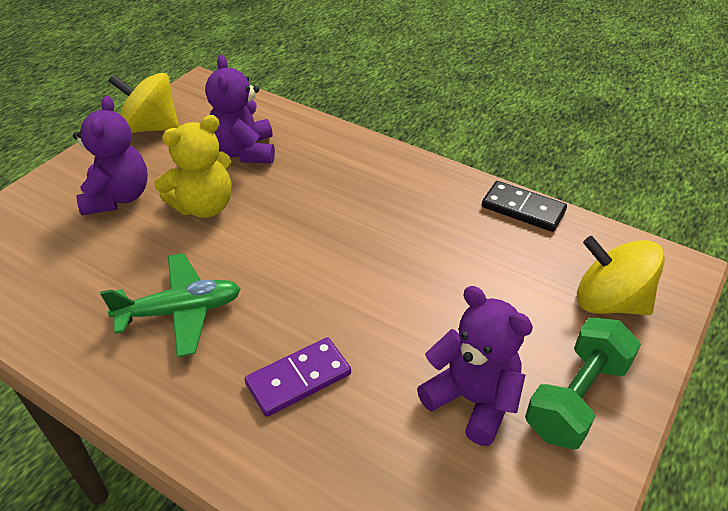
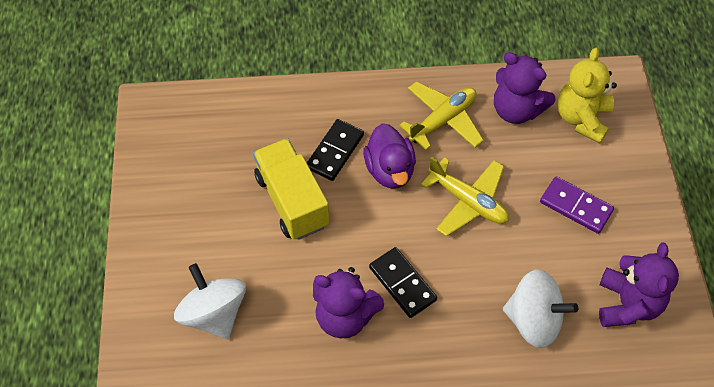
black domino: [482,181,567,232] = 1 -> [307,119,364,181] [369,247,437,318] = 2
green dumbbell: [525,318,641,449] = 1 -> none = 0
green plane: [100,253,241,357] = 1 -> none = 0
purple duck: none = 0 -> [363,123,416,188] = 1
white spinning top: none = 0 -> [174,263,246,339] [503,269,578,348] = 2
yellow plane: none = 0 -> [399,81,484,150] [421,156,509,237] = 2
yellow spinning top: [108,73,179,133] [577,236,665,315] = 2 -> none = 0
yellow truck: none = 0 -> [253,138,329,240] = 1

